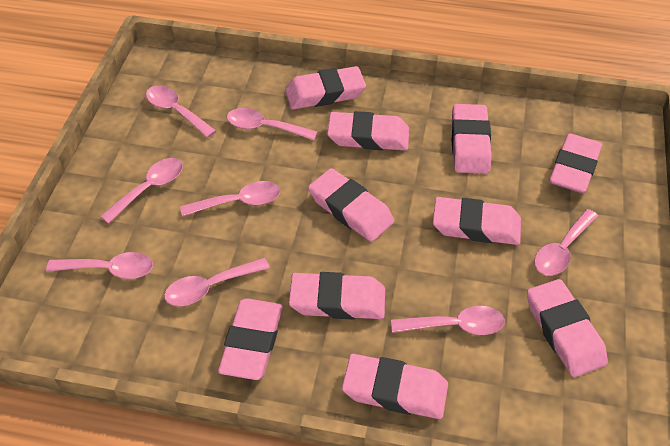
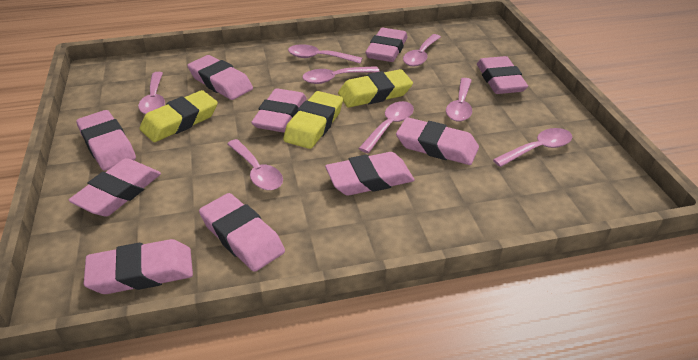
yellow eraser: none = 0 -> [139,90,218,142] [283,91,343,149] [338,69,413,108] = 3

